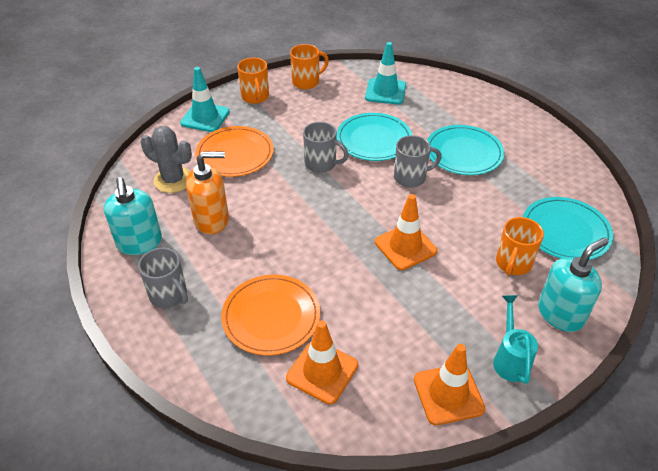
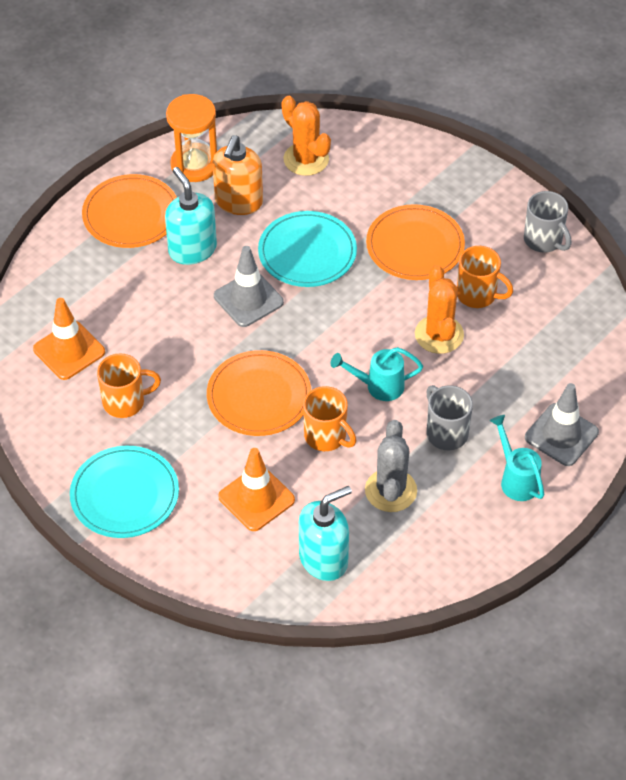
grey mug: [138,248,188,308] [303,122,348,173] [394,135,442,188] = 3 -> [426,385,473,450] [524,191,571,253] = 2
grey traffic cone: none = 0 -> [214,246,284,327] [525,383,599,466] = 2
orange cactus: none = 0 -> [282,96,331,176] [415,265,464,354] = 2
orange hourglass: none = 0 -> [166,94,217,182] = 1
orange plate: [195,126,274,177] [221,275,320,356] = 2 -> [82,174,177,248] [207,350,311,436] [366,204,465,280] = 3
orange traffic cone: [286,320,358,404] [375,194,437,270] [414,344,485,425] = 3 -> [33,298,105,380] [218,448,295,531] = 2
turquoise plate: [337,113,412,161] [427,125,504,175] [523,197,613,260] = 3 -> [70,446,179,538] [258,211,357,287] = 2
turquoise traffic cone: [180,67,230,132] [365,42,406,104] = 2 -> none = 0
turquoise watering can: [493,295,538,384] = 1 -> [331,347,423,401] [490,415,544,501] = 2

